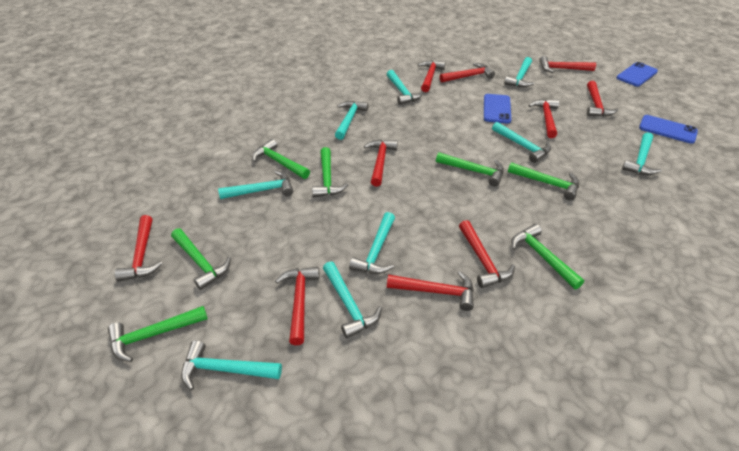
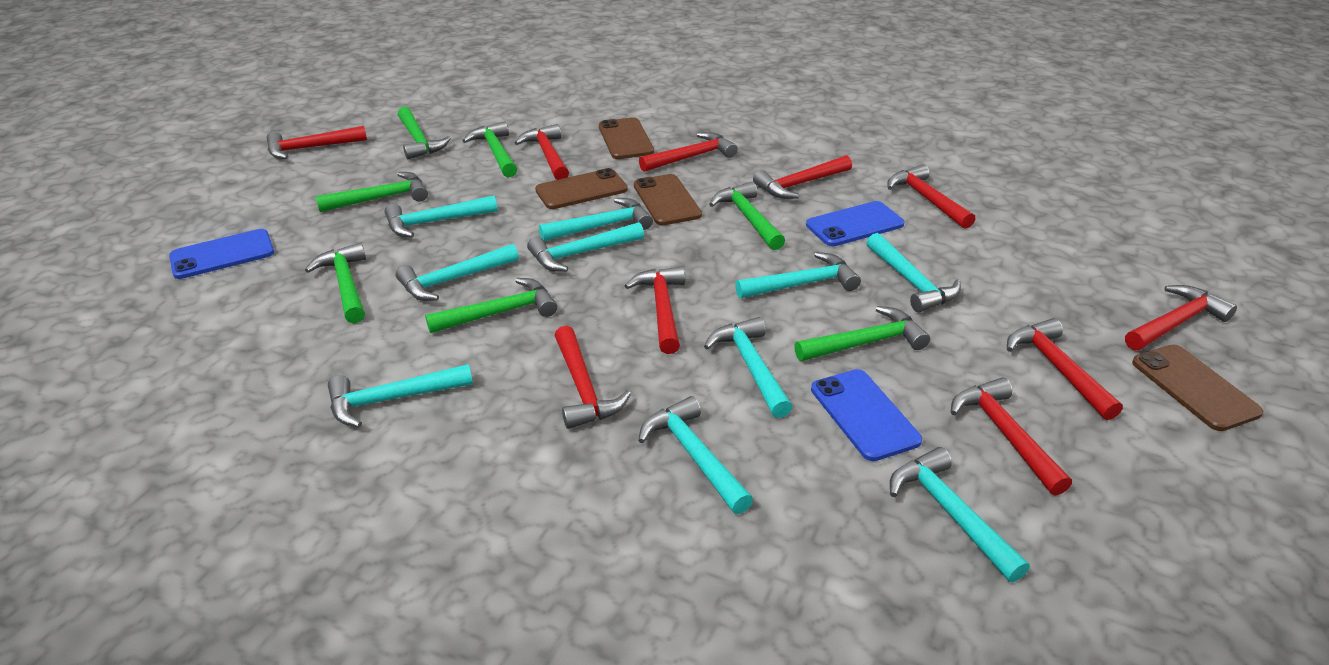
brown phone: none = 0 -> [535,168,628,209] [599,117,654,159] [634,174,702,225] [1132,344,1263,431] = 4
turquoise hammer: [181,340,282,391] [218,170,293,199] [323,261,382,338] [335,101,369,140] [349,212,395,274] [387,70,423,105] [492,122,551,163] [504,57,534,87] [622,132,662,175] = 9 -> [328,364,473,427] [384,195,498,237] [396,244,519,301] [527,222,644,272] [539,198,653,241] [638,396,753,514] [704,317,792,418] [735,252,861,298] [866,233,961,313] [890,447,1030,582] = 10

